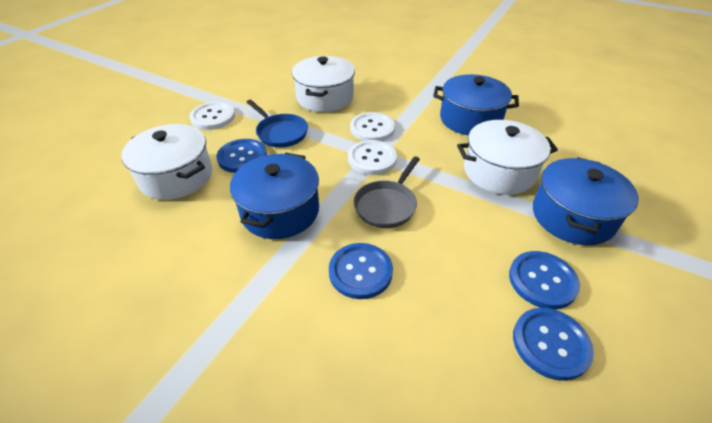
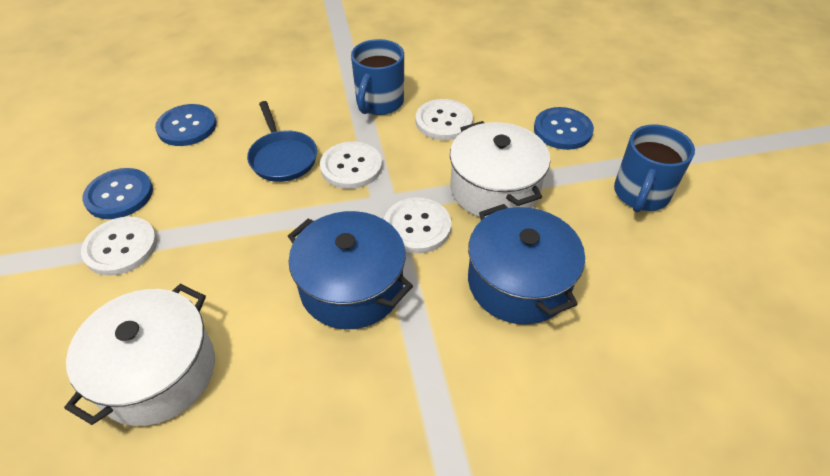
blue button: [216,139,267,173] [329,243,393,299] [509,251,580,309] [513,308,594,381] = 4 -> [82,168,153,219] [155,104,217,146] [534,107,594,150] = 3
blue mug: none = 0 -> [351,39,404,115] [614,124,695,212] = 2
blue pot: [230,153,319,239] [433,74,519,135] [533,157,639,245] = 3 -> [288,211,413,329] [468,204,585,324] = 2
grey pan: [354,156,420,228] = 1 -> none = 0
white button: [189,102,235,130] [348,140,397,175] [350,112,395,141] = 3 -> [81,216,157,276] [320,142,382,189] [384,198,451,253] [416,99,473,140] = 4
white pot: [121,124,212,200] [292,56,355,112] [457,120,558,195] = 3 -> [64,284,215,426] [450,121,550,217] = 2

